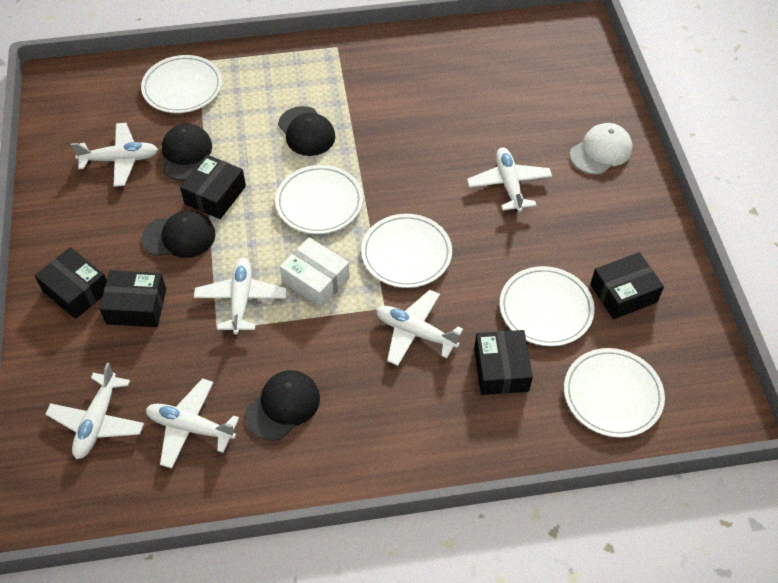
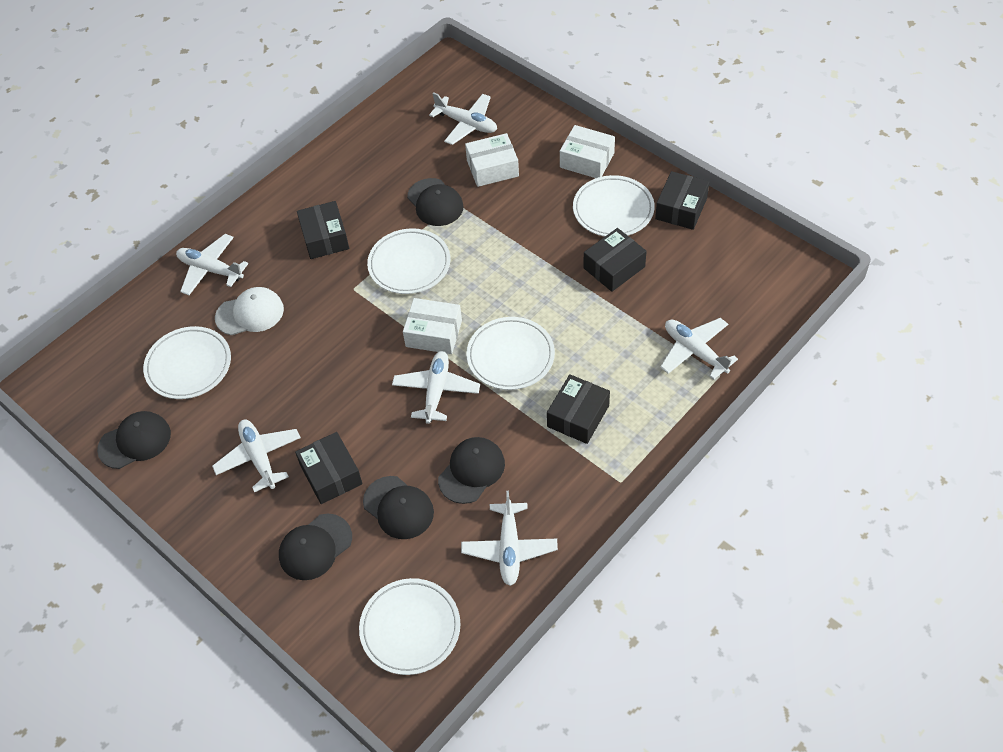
black cap: [142,210,216,258] [162,123,212,181] [245,370,320,441] [278,106,335,156] = 4 -> [97,411,171,469] [279,514,352,580] [363,476,434,539] [407,178,464,226] [438,437,505,504] = 5
white box: [280,237,350,308] = 1 -> [403,298,462,354] [465,133,519,187] [560,125,615,178] = 3

